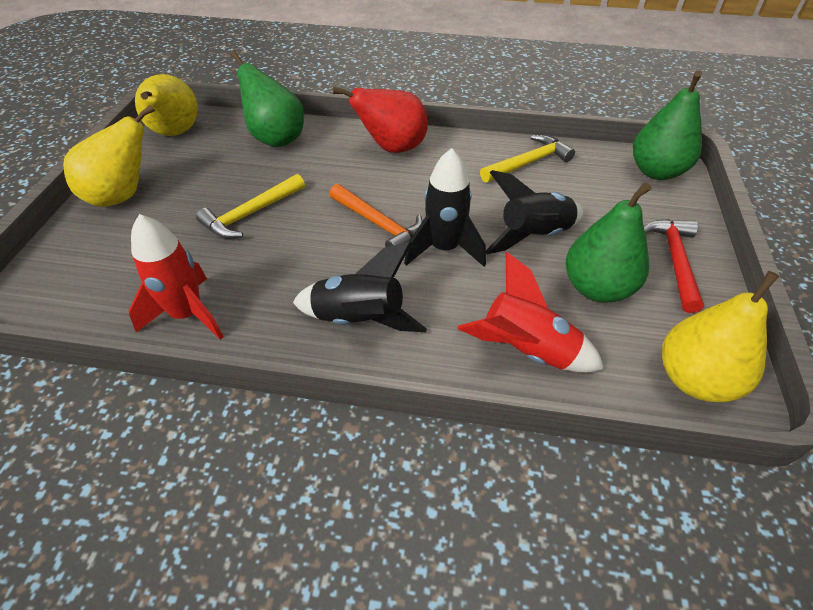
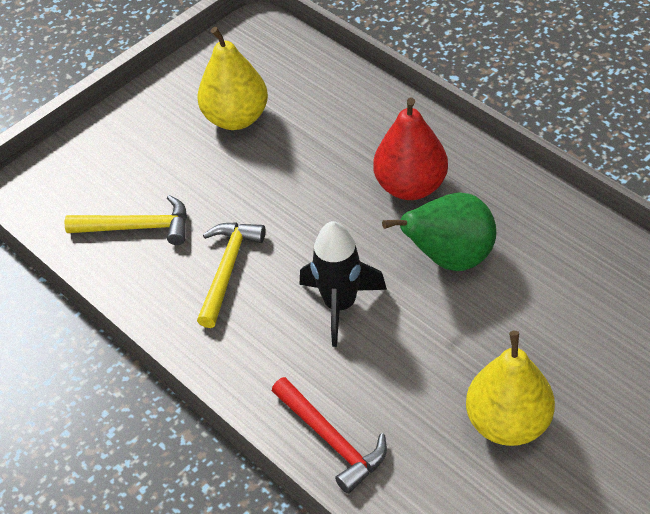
black rocket: [293,241,427,332] [404,148,486,266] [486,170,583,254] = 3 -> [300,221,387,347] = 1
green pear: [230,51,304,147] [566,182,652,303] [633,71,702,180] = 3 -> [382,192,496,271] = 1
orange hammer: [329,184,423,247] = 1 -> none = 0
red rocket: [129,214,224,340] [457,252,604,373] = 2 -> none = 0
yellow pear: [63,104,155,207] [135,74,198,136] [662,271,779,402] = 3 -> [198,27,268,130] [466,331,555,446] = 2

